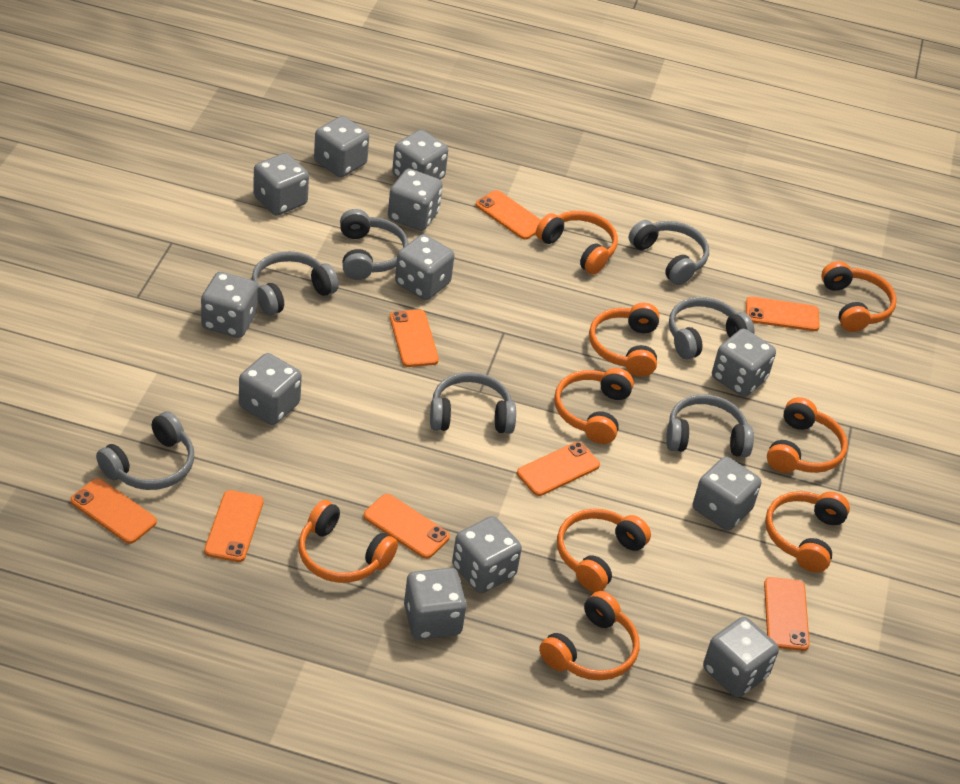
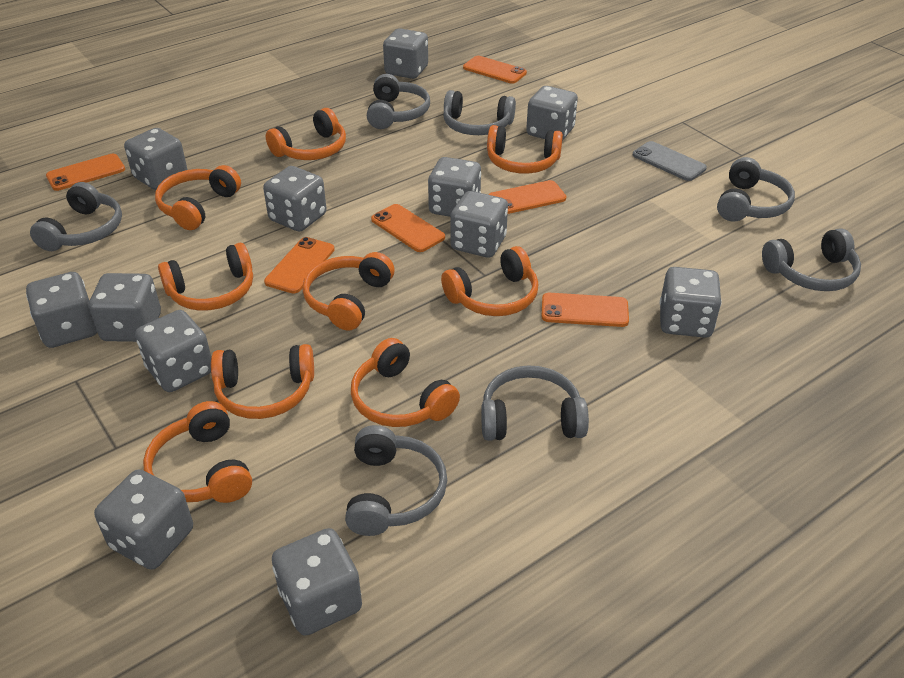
grey phone: none = 0 -> [633,141,707,181] = 1
orange phone: [70,478,157,544] [204,490,263,562] [363,494,450,559] [390,309,439,367] [476,190,541,240] [517,442,600,496] [746,296,820,331] [764,577,810,651] = 8 -> [46,154,125,191] [264,237,335,294] [371,204,445,252] [463,56,527,84] [488,180,566,214] [542,293,629,327] = 6

